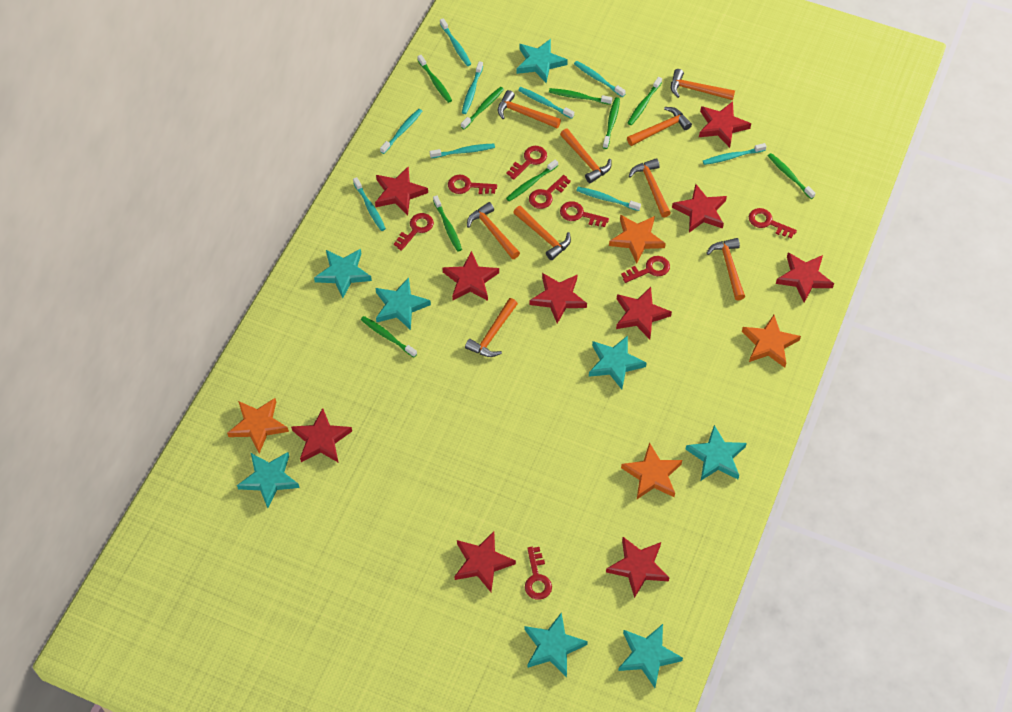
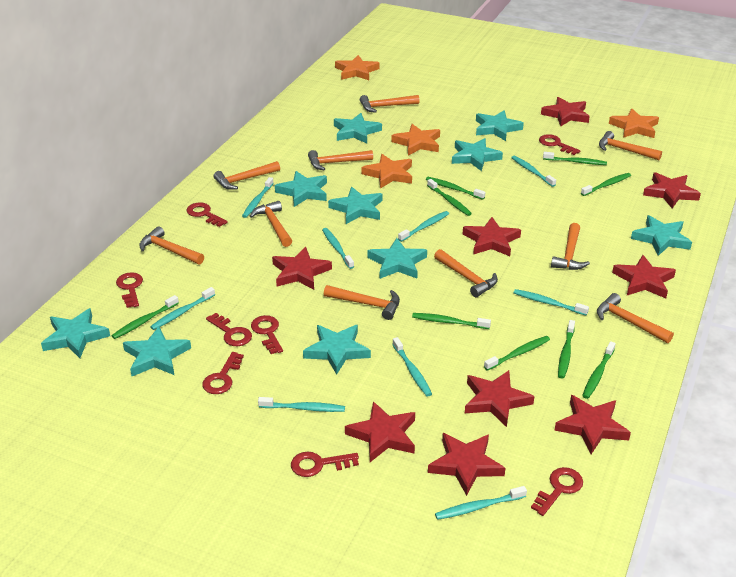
orange hammer: [465,298,518,357] [467,202,520,259] [498,90,561,128] [513,206,571,260] [560,129,612,183] [627,107,692,146] [629,158,671,217] [671,69,735,100] [706,238,745,300] = 9 -> [139,226,204,265] [213,161,280,190] [250,201,292,247] [308,150,373,170] [324,285,400,320] [360,95,420,113] [434,249,498,297] [551,223,590,270] [597,293,674,343] [599,131,662,160] = 10
red star: [291,408,352,462] [375,166,428,215] [443,251,499,301] [454,531,516,592] [530,273,587,324] [606,537,669,598] [616,287,672,339] [672,184,727,233] [699,101,751,148] [776,252,834,303] = 10 -> [272,247,332,290] [345,401,415,462] [428,433,505,496] [463,217,521,256] [465,370,535,427] [541,97,590,126] [554,395,631,454] [612,255,676,298] [643,172,701,208] = 9
turquoise star: [237,452,300,508] [314,249,372,298] [375,277,431,330] [517,39,568,83] [525,612,588,677] [589,336,647,389] [618,624,683,688] [685,425,747,480] = 8 -> [41,308,110,358] [123,326,191,376] [275,171,327,207] [303,325,371,375] [328,187,382,224] [334,113,382,144] [368,238,427,279] [452,138,503,171] [476,110,524,141] [631,215,692,256] = 10

